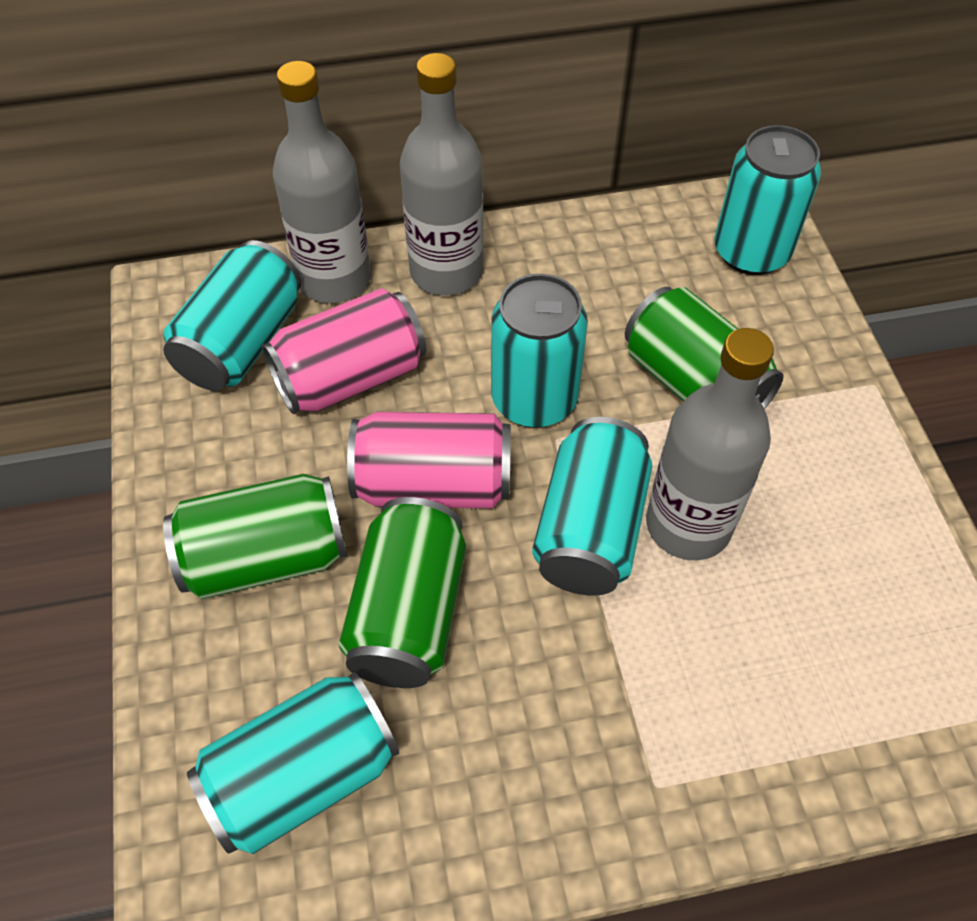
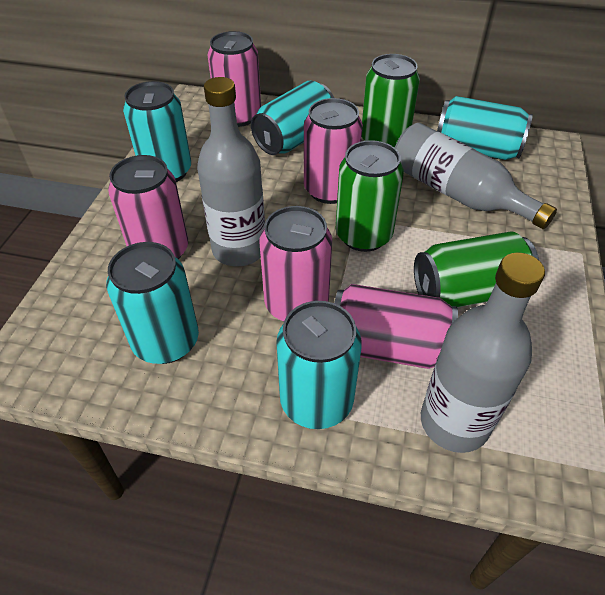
pink can: [262,288,426,414] [347,412,511,509] = 2 -> [108,155,188,259] [208,31,261,127] [260,206,332,322] [304,98,363,204] [334,284,458,369] = 5

